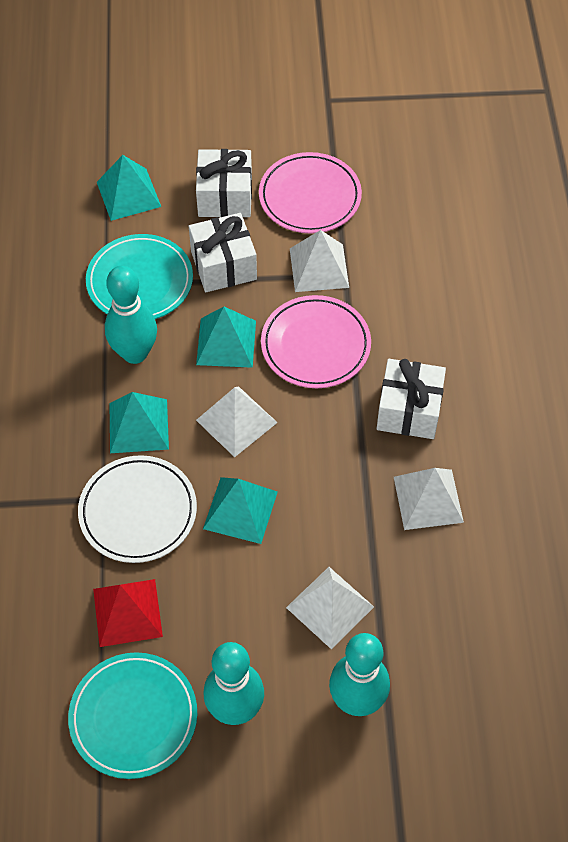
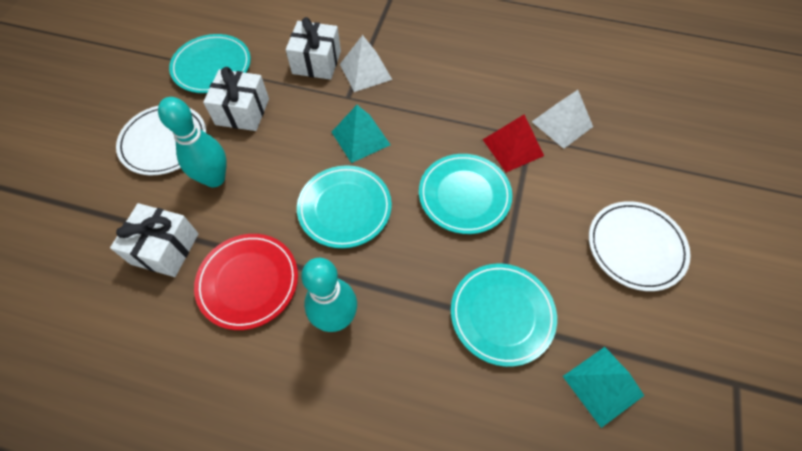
pink plate: [259,152,362,234] [261,295,371,388] = 2 -> none = 0
red plate: none = 0 -> [194,234,298,330] = 1
turquoise bowling pin: [105,266,157,364] [204,642,264,725] [329,633,390,716] = 3 -> [158,97,227,187] [301,258,357,332] = 2
turquoise plate: [68,652,197,779] [86,234,193,319] = 2 -> [169,34,251,93] [297,165,392,248] [419,154,512,234] [451,264,557,367] = 4
turquoise pyramid: [97,155,161,221] [109,392,169,453] [196,307,256,368] [203,477,278,544] = 4 -> [332,105,391,163] [563,347,644,428] = 2
white plate: [78,455,197,563] = 1 -> [116,105,206,175] [589,201,690,291] = 2
white pyramid: [196,387,278,457] [286,567,374,649] [290,230,349,292] [394,468,464,530] = 4 -> [340,35,392,92] [532,90,593,149] = 2

